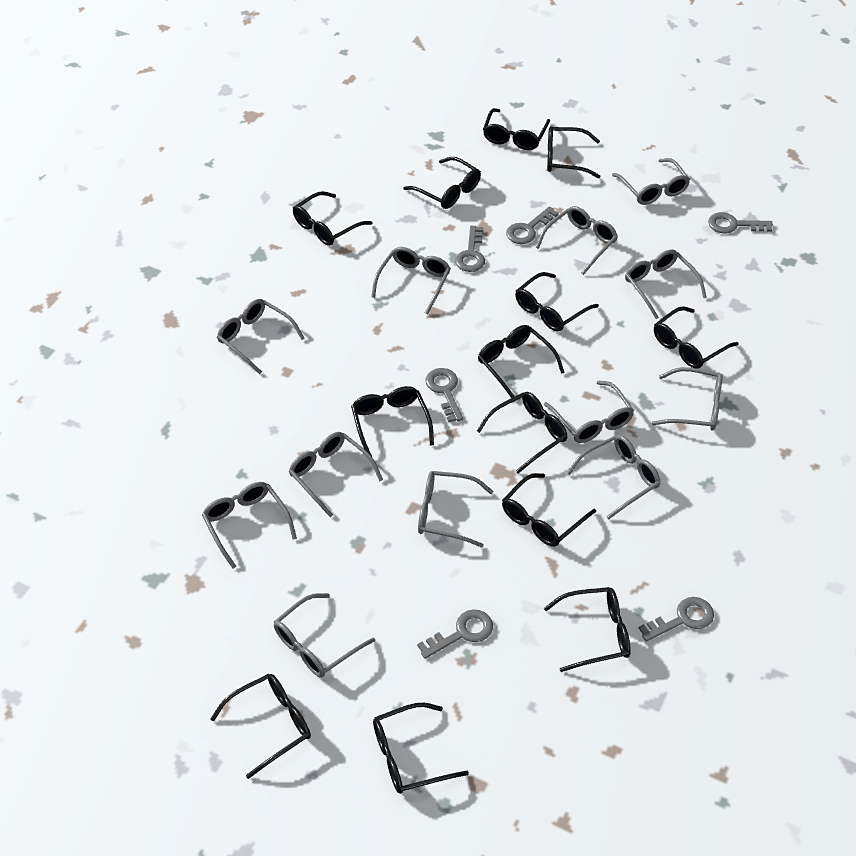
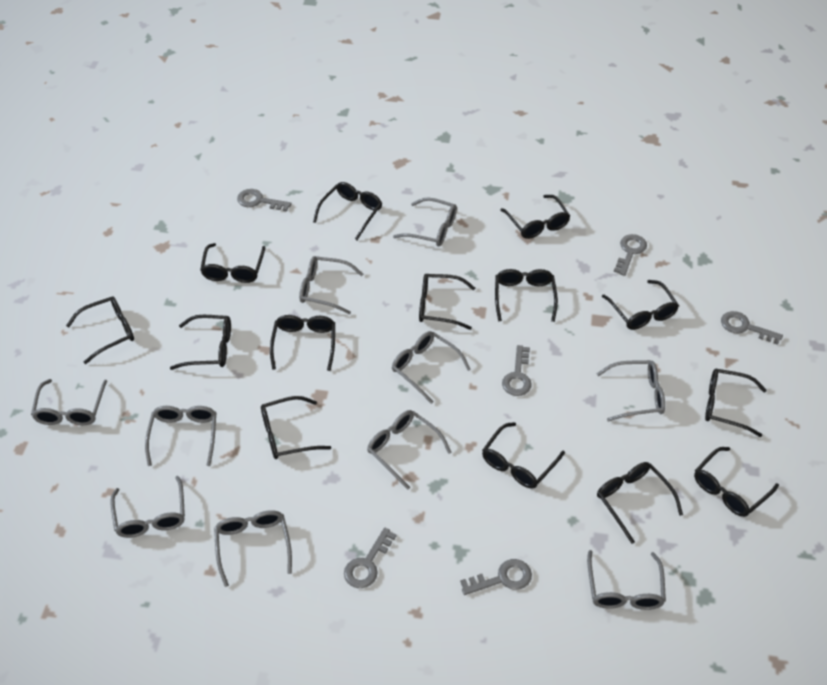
black glasses: [210,674,311,779] [293,191,373,246] [351,386,434,456] [373,703,469,794] [403,157,481,209] [477,392,567,473] [478,325,565,402] [483,108,550,150] [502,473,596,547] [515,272,599,331] [544,587,631,672] [547,126,601,178] [654,306,739,369] = 13 -> [66,296,134,364] [170,315,231,370] [200,243,265,283] [261,396,331,459] [270,315,335,371] [313,182,382,240] [419,274,475,330] [482,422,565,489] [495,269,558,322] [500,195,570,239] [597,462,683,544] [602,280,679,330] [694,447,779,517] [705,369,767,437] = 14
grey glasses: [202,482,297,569] [217,299,305,374] [274,593,375,678] [289,432,383,517] [371,247,451,315] [418,471,493,547] [536,206,618,275] [544,380,634,443] [567,435,661,520] [612,158,690,205] [625,249,707,319] [652,367,723,431] = 12 -> [31,379,107,425] [110,476,185,538] [145,406,216,466] [214,510,292,587] [299,256,363,314] [367,410,451,490] [392,331,471,404] [393,197,457,246] [587,550,666,610] [597,360,665,421] = 10

